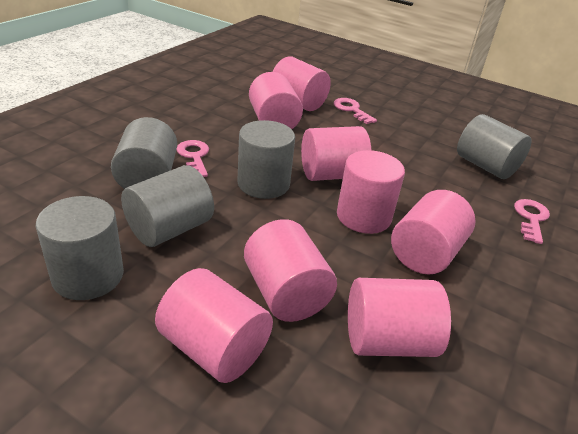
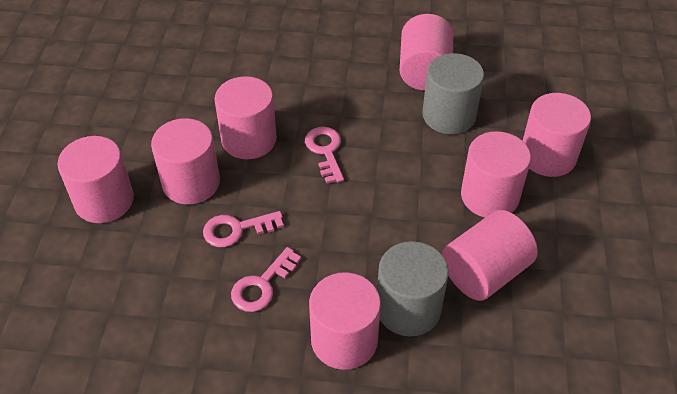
grey cylinder: [35,196,124,300] [111,117,177,189] [121,165,214,247] [237,120,295,199] [457,114,532,179] = 5 -> [377,241,448,336] [422,53,484,134] = 2

